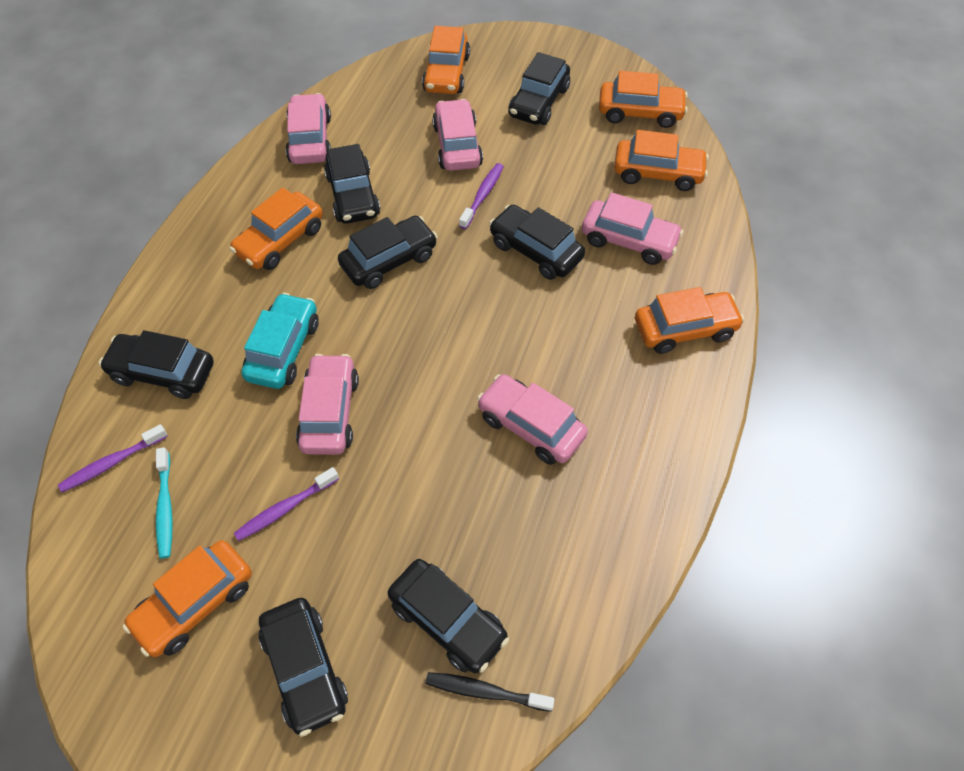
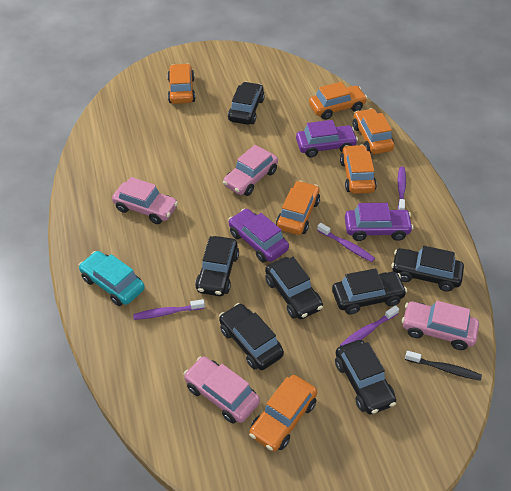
pink car: [286,93,331,164] [296,354,359,455] [432,99,483,171] [477,374,588,465] [582,192,683,265] = 5 -> [112,177,178,224] [184,356,260,424] [223,145,278,196] [402,301,479,350] = 4
purple car: none = 0 -> [228,208,289,263] [296,120,358,158] [345,203,413,241] = 3
purple toothbrush: [58,424,168,492] [234,467,339,541] [459,163,504,229] = 3 -> [133,299,205,320] [317,223,375,262] [340,305,399,346] [398,167,406,210] = 4
turquoise toothbrush: [156,447,173,559] = 1 -> none = 0

